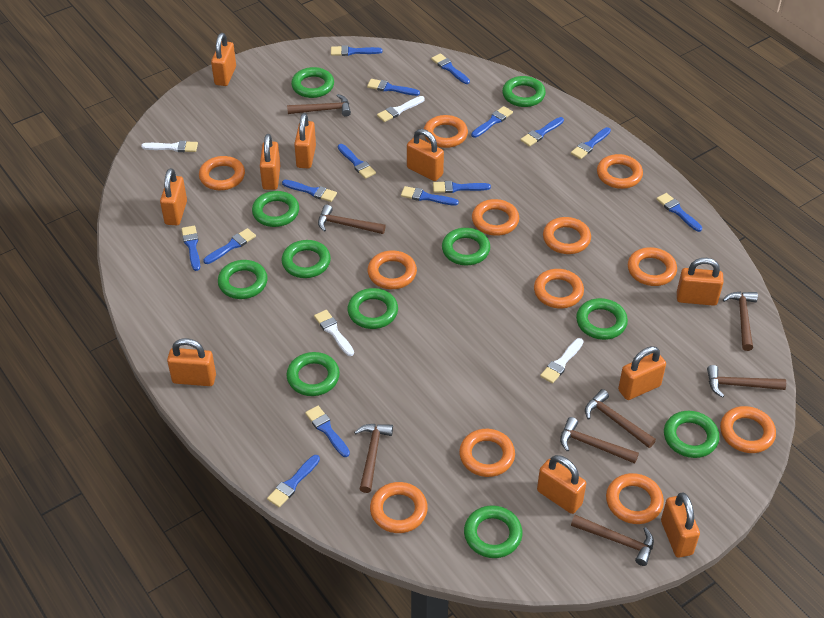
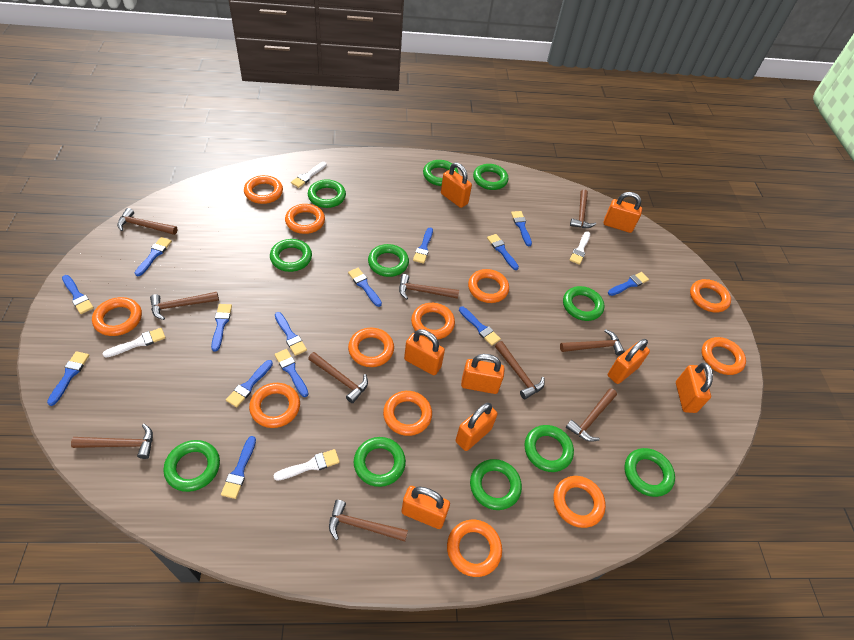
blue brush: [181,226,200,271] [203,228,256,264] [267,455,320,508] [282,180,337,202] [305,406,350,457] [331,45,383,56] [338,144,376,179] [367,79,420,96] [401,186,459,206] [431,53,470,84] [433,181,491,193] [471,106,513,138] [520,117,564,147] [571,127,611,159] [656,193,702,232] = 15 -> [47,351,89,406] [62,275,94,314] [135,237,172,276] [211,304,232,352] [221,436,256,499] [226,360,273,407] [275,312,307,356] [275,349,308,397] [348,268,382,307] [413,228,433,264] [459,306,501,346] [487,234,519,270] [511,211,532,246] [608,272,649,296] = 14
brown hammer: [287,94,351,117] [318,205,385,234] [354,424,393,493] [560,417,639,464] [571,515,654,566] [585,389,656,448] [707,365,786,398] [723,292,758,351] = 8 -> [71,424,153,459] [117,208,177,235] [150,292,219,320] [308,352,368,403] [329,500,408,542] [399,274,459,299] [495,341,545,399] [560,329,625,355] [566,388,617,442] [570,190,596,228] = 10
orange padlock: [160,168,187,225] [167,338,216,386] [211,33,236,86] [260,134,280,190] [294,113,316,168] [407,129,444,181] [537,455,586,514] [618,346,666,400] [661,493,700,558] [677,258,724,306] = 10 -> [401,486,450,529] [404,329,445,375] [441,163,472,208] [456,403,497,451] [461,354,505,394] [604,192,642,233] [608,339,650,384] [676,363,713,413] = 8

